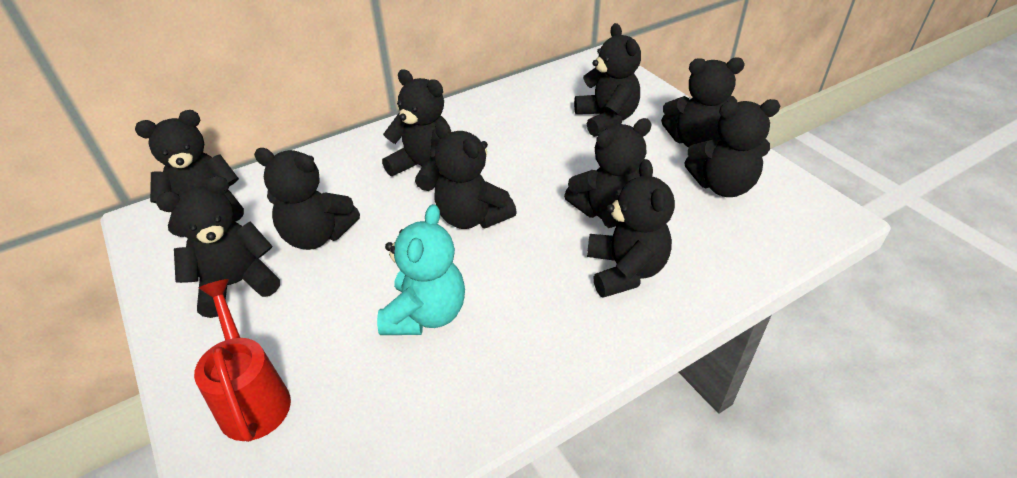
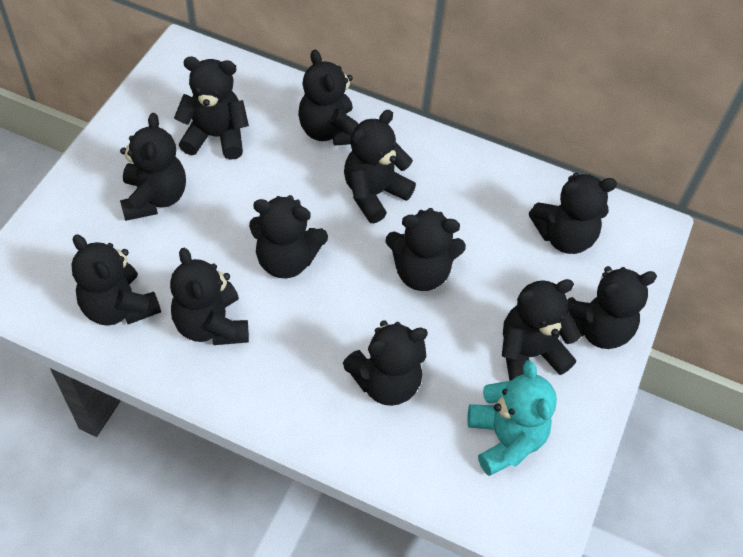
black teddy bear: [135,110,244,237] [156,176,280,318] [254,148,360,250] [382,69,451,191] [434,121,517,229] [564,118,652,219] [574,23,641,137] [587,159,675,298] [661,57,745,148] [684,99,780,197] = 10 -> [71,234,161,326] [120,113,186,221] [170,248,249,345] [174,57,249,160] [249,195,328,278] [298,50,358,146] [343,320,428,406] [344,110,416,223] [386,208,466,291] [502,279,581,381] [529,173,617,254] [567,266,657,349] = 12
red watering can: [194,279,291,442] = 1 -> none = 0

